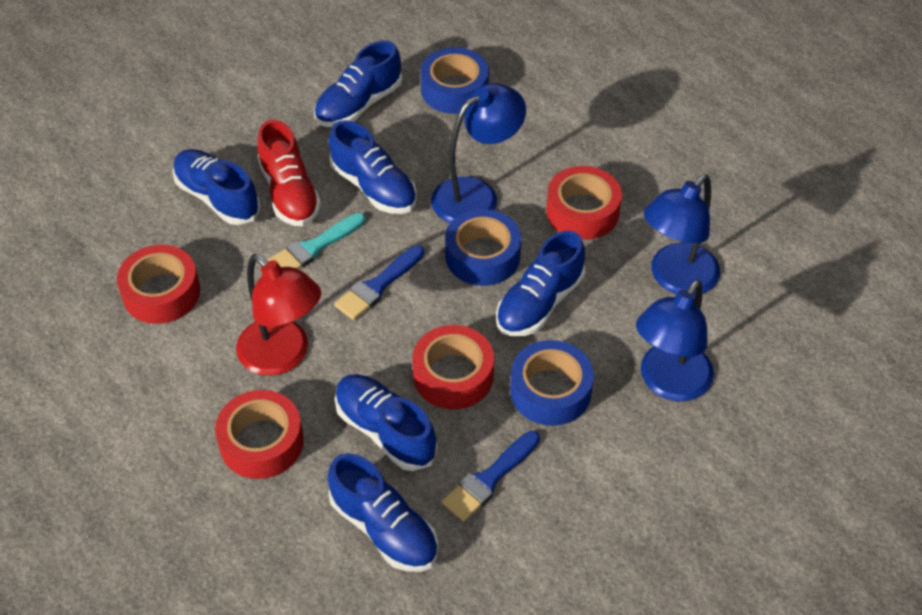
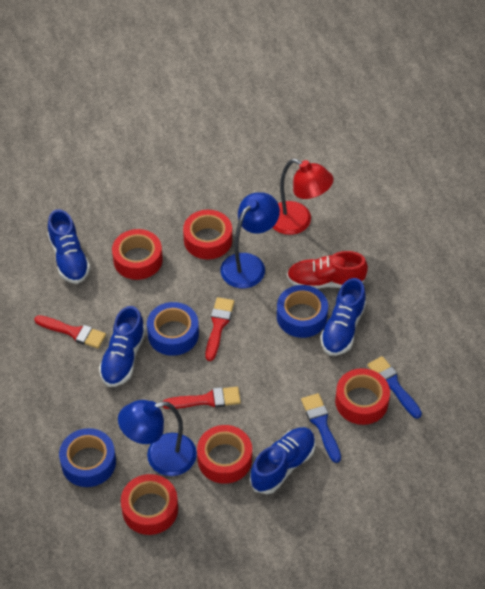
blue lamp: [431,83,526,223] [636,280,714,401] [644,174,720,294] = 3 -> [118,400,197,476] [220,192,280,288] = 2
blue shoe: [173,149,261,225] [314,40,402,127] [328,453,438,572] [329,120,417,214] [335,374,437,471] [496,231,585,337] = 6 -> [48,209,90,284] [99,306,146,387] [250,427,316,494] [320,278,366,356] = 4
red brush: none = 0 -> [34,315,106,349] [162,387,241,409] [205,297,234,361] = 3
red tape: [117,245,200,324] [215,390,304,479] [413,325,494,410] [546,166,622,240] = 4 -> [112,229,163,280] [121,474,178,535] [183,210,232,259] [197,425,252,484] [335,368,390,425] = 5
turquoise brush: [268,213,365,269] = 1 -> none = 0

